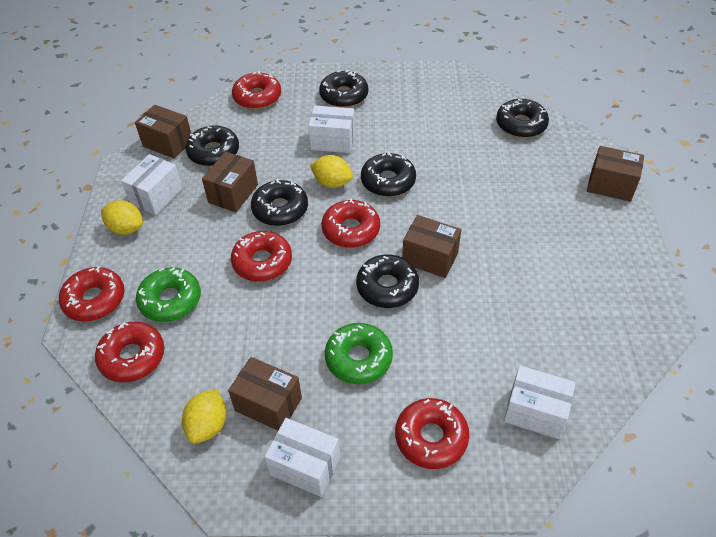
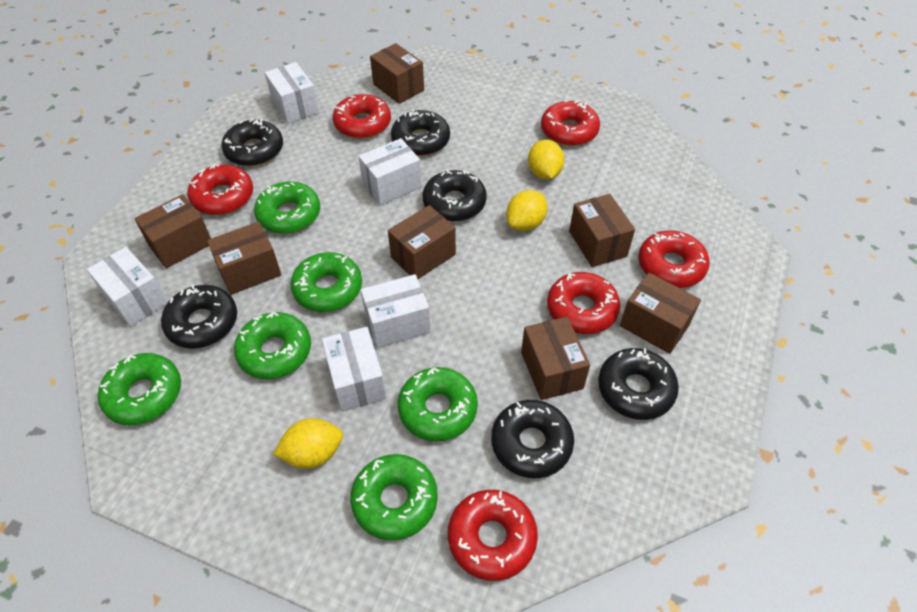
brown box: [135,105,191,159] [202,152,258,212] [228,357,302,431] [402,215,461,278] [587,146,644,202] = 5 -> [134,194,211,268] [207,222,281,295] [370,43,424,104] [388,205,456,279] [521,317,590,400] [569,194,635,267] [620,273,701,354] = 7
green donut: [136,267,201,322] [325,323,393,384] = 2 -> [98,353,181,425] [234,312,311,379] [254,181,320,234] [291,252,362,312] [350,454,438,540] [398,367,478,441] = 6
white box: [121,154,183,216] [264,418,340,497] [308,106,355,153] [504,366,575,439] = 4 -> [87,247,168,327] [265,62,319,124] [322,327,387,412] [358,138,422,206] [361,274,431,348] = 5

